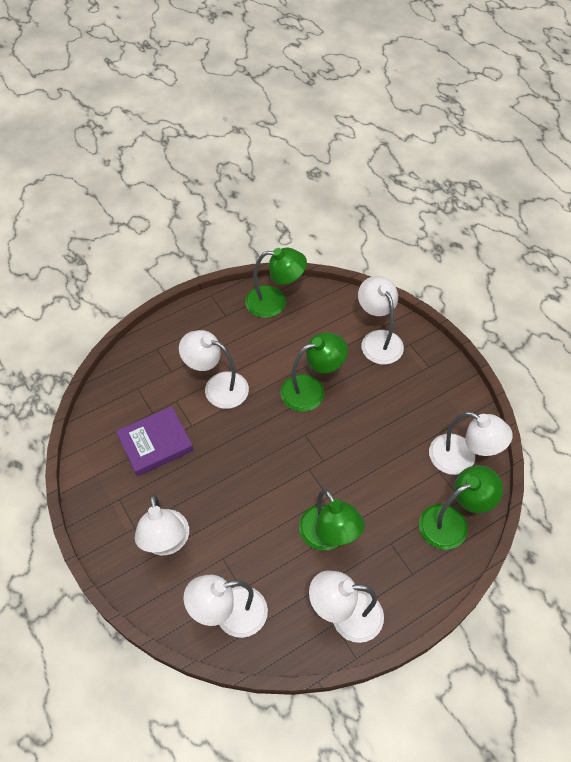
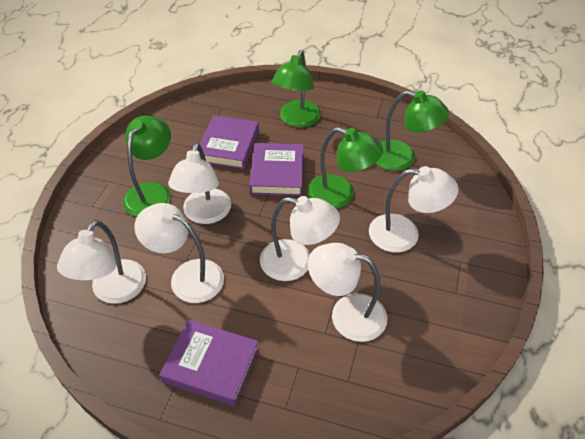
purple book: [116,406,194,477] = 1 -> [159,320,259,406] [197,115,259,169] [249,143,304,196] = 3

